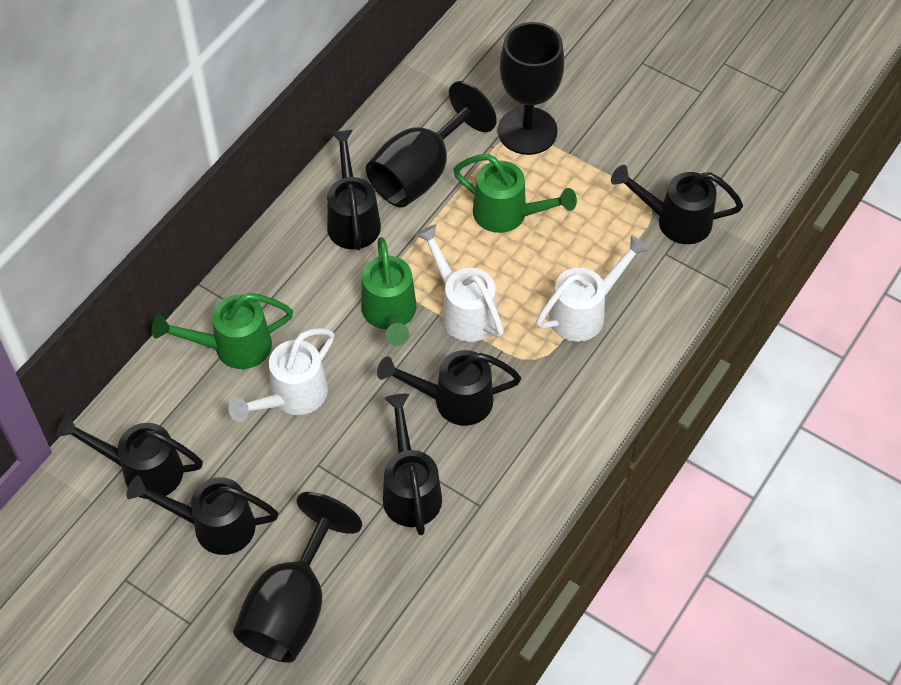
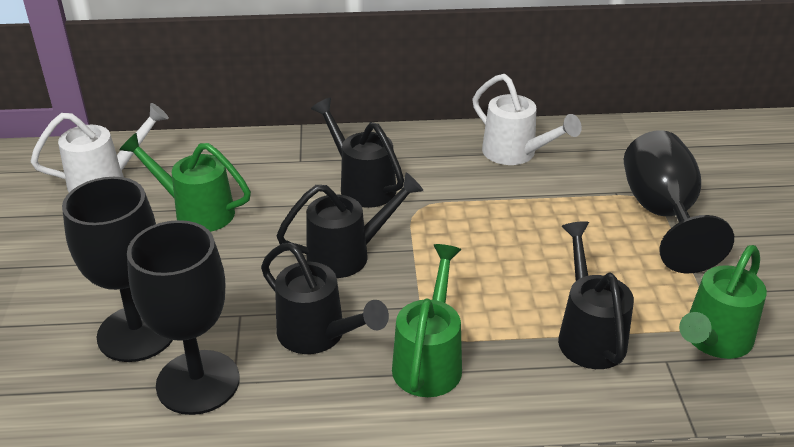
black watering can: [56,414,203,499] [127,475,278,555] [327,130,381,250] [377,350,521,426] [383,394,442,535] [611,165,743,244] = 6 -> [261,243,389,354] [276,173,423,278] [311,98,404,208] [558,221,634,369] = 4
white watering can: [228,328,334,422] [416,224,504,342] [536,235,649,342] = 3 -> [31,103,169,192] [472,74,582,165] = 2

